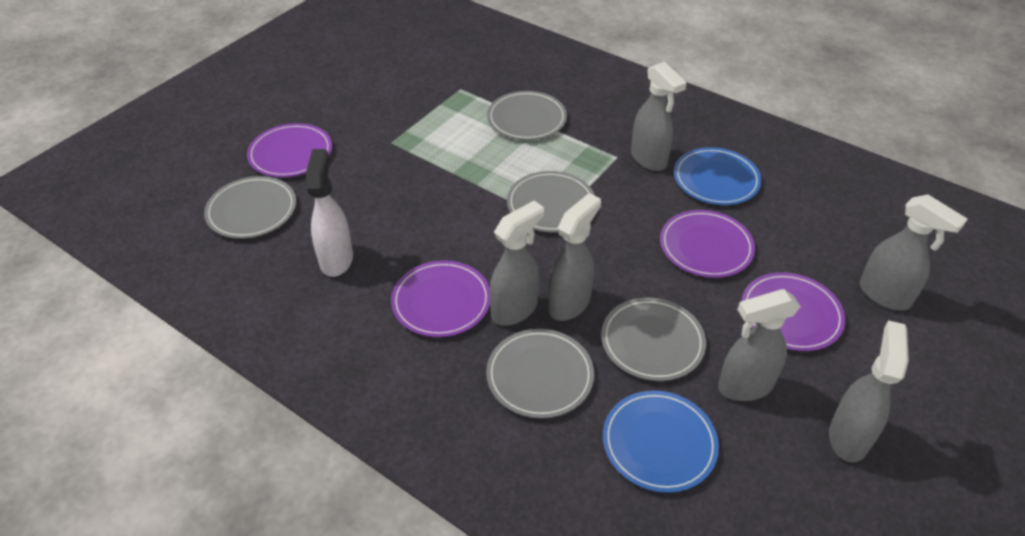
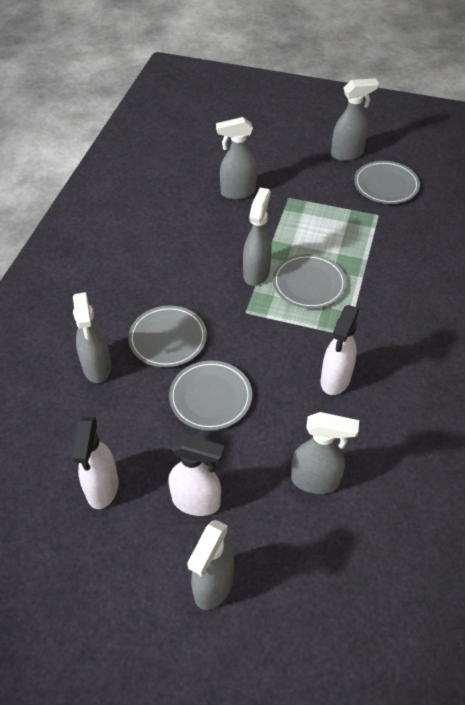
blue plate: [603,391,719,493] [674,147,762,205] = 2 -> none = 0
grey plate: [204,176,296,239] [486,329,594,418] [487,91,567,140] [507,171,595,232] [601,298,706,381] = 5 -> [128,306,207,367] [169,361,252,431] [273,254,347,309] [354,161,420,204] = 4
purple plate: [247,123,332,177] [391,260,490,337] [660,210,755,278] [742,272,845,351] = 4 -> none = 0
white spray bottle: [306,149,353,277] = 1 -> [71,417,119,509] [168,434,225,516] [321,305,360,395] = 3

